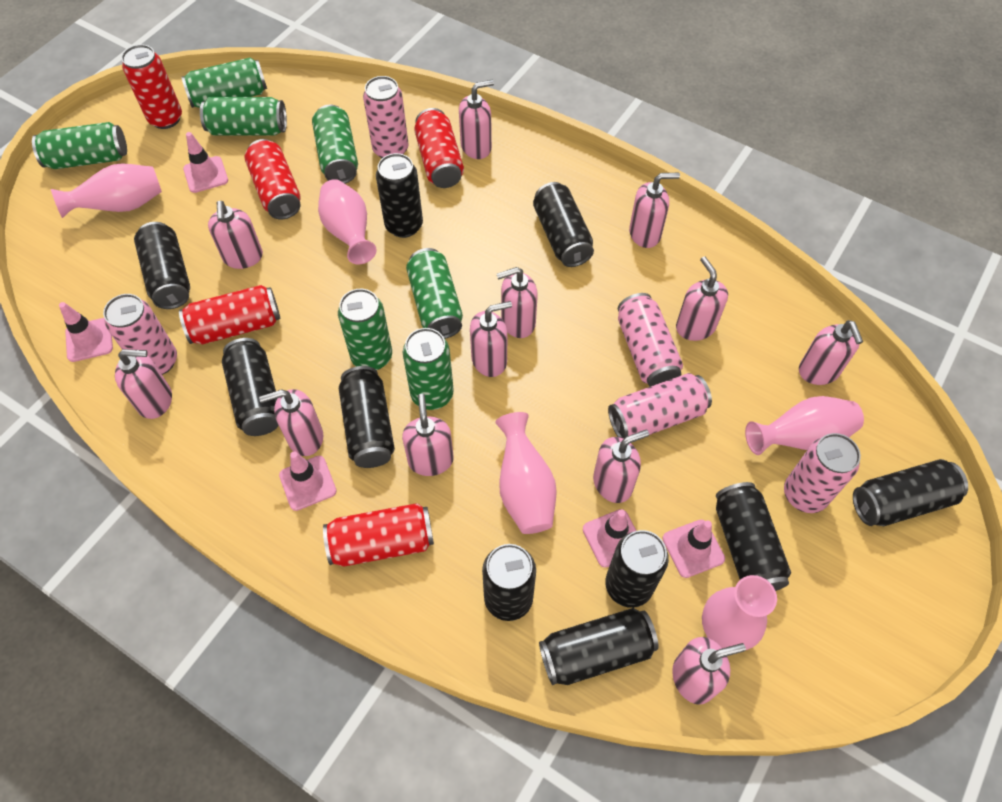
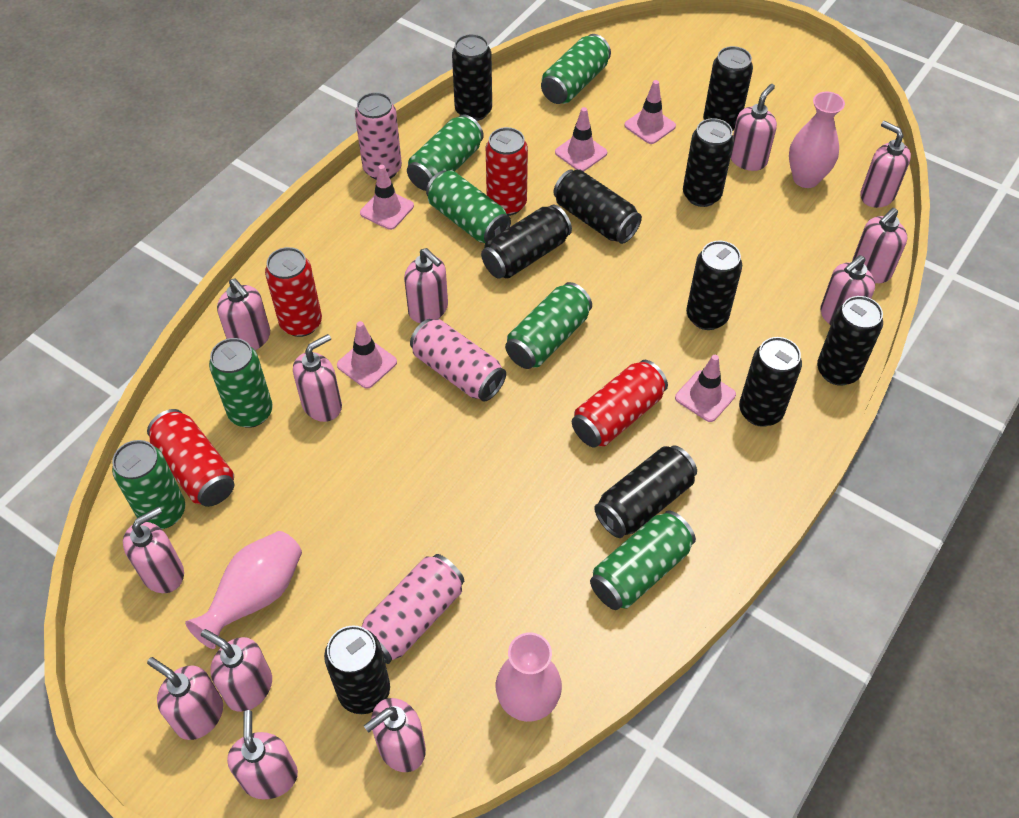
pink can: [103,294,177,375] [363,76,408,158] [608,373,712,439] [618,293,683,387] [784,433,861,513] = 5 -> [355,92,402,180] [362,554,464,664] [410,319,506,402] = 3
pink vase: [51,163,162,218] [318,179,377,265] [495,412,557,534] [702,575,777,650] [745,396,864,455] = 5 -> [185,531,302,649] [496,633,562,722] [789,91,845,188] = 3
red can: [121,44,182,129] [179,285,280,344] [245,139,301,219] [323,503,434,567] [414,108,464,188] = 5 -> [147,409,234,507] [265,247,322,337] [486,127,528,216] [572,360,668,447] = 4

